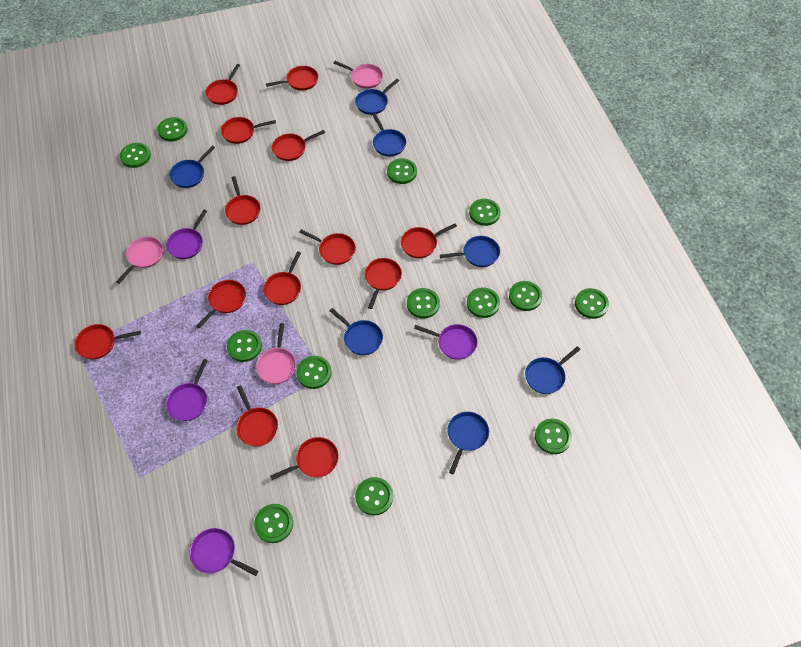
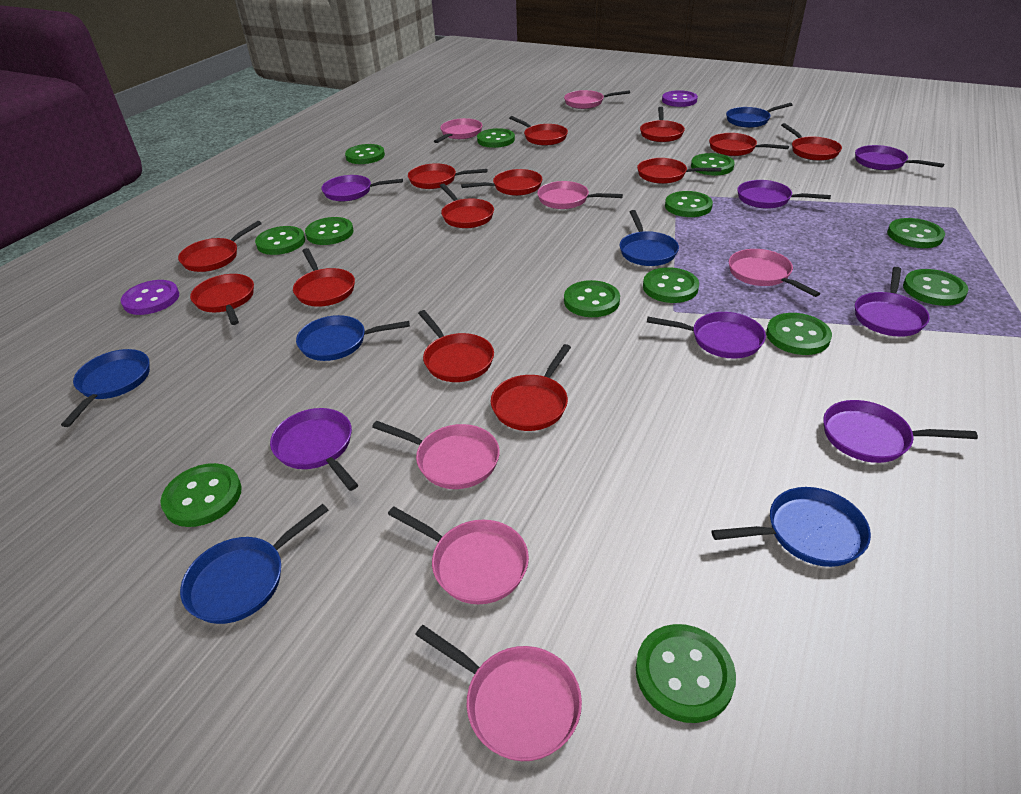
blue pan: [169,146,215,188] [329,308,383,355] [355,79,399,115] [372,113,406,156] [440,236,500,267] [447,412,489,474] [525,346,581,394] = 7 -> [61,349,150,427] [180,504,329,624] [296,315,410,361] [620,210,679,266] [711,487,871,567] [726,103,793,128] = 6
pink pan: [116,237,163,284] [256,323,296,384] [334,61,383,89] = 3 -> [372,421,500,489] [388,507,529,604] [415,625,582,761] [434,118,482,143] [537,181,623,209] [564,90,630,109] [729,249,820,297] = 7
purple button: none = 0 -> [121,280,179,315] [662,90,698,107] = 2
purple pan: [166,209,207,259] [166,359,208,421] [190,528,258,576] [414,324,478,360] = 4 -> [270,408,358,491] [321,175,403,201] [647,312,766,359] [737,180,831,209] [823,400,978,463] [855,145,944,170] [855,267,930,337] = 7

